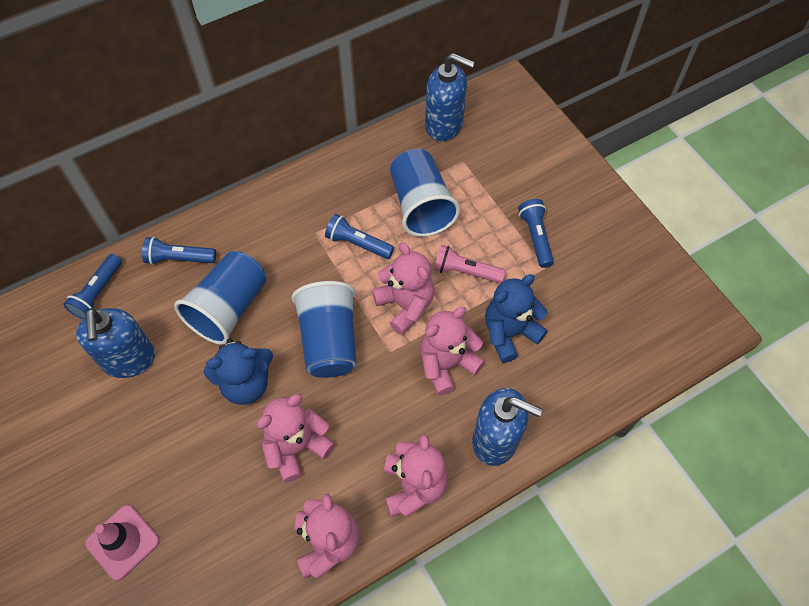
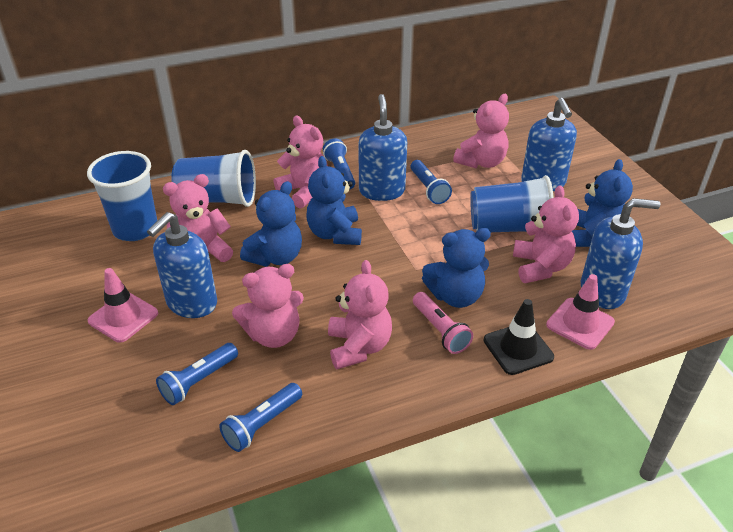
black traffic cone: none = 0 -> [484,299,554,375] = 1
blue soap dispenser: [76,308,155,378] [425,53,475,141] [472,388,543,466] = 3 -> [147,212,217,318] [358,94,407,201] [521,98,577,191] [581,198,660,309] = 4
blue teddy bear: [203,339,273,405] [485,274,548,363] = 2 -> [240,181,302,267] [306,156,362,245] [422,228,491,308] [572,159,633,247] = 4
pink teddy bear: [256,394,335,483] [295,494,359,579] [372,242,435,335] [384,434,448,517] [420,307,485,395] = 5 -> [163,174,233,262] [232,264,304,348] [274,116,328,209] [328,260,392,369] [453,94,509,168] [513,185,579,283] = 6
pink traffic cone: [85,505,159,581] = 1 -> [88,268,158,343] [546,274,615,350] = 2

